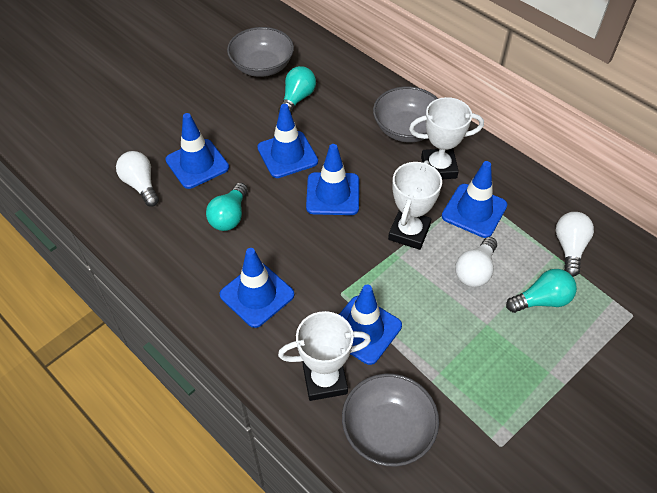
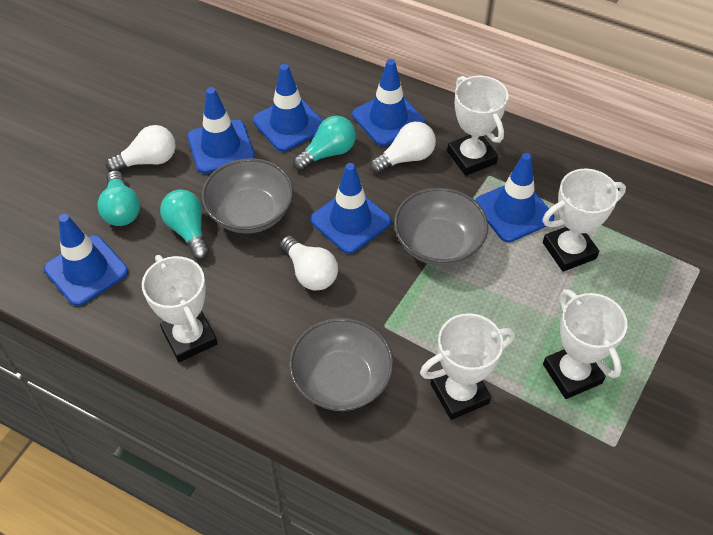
white trophy: [278,311,371,401] [388,160,442,250] [409,97,484,179] = 3 -> [142,255,218,362] [420,313,515,420] [447,75,508,176] [543,169,626,272] [543,289,628,399] = 5

